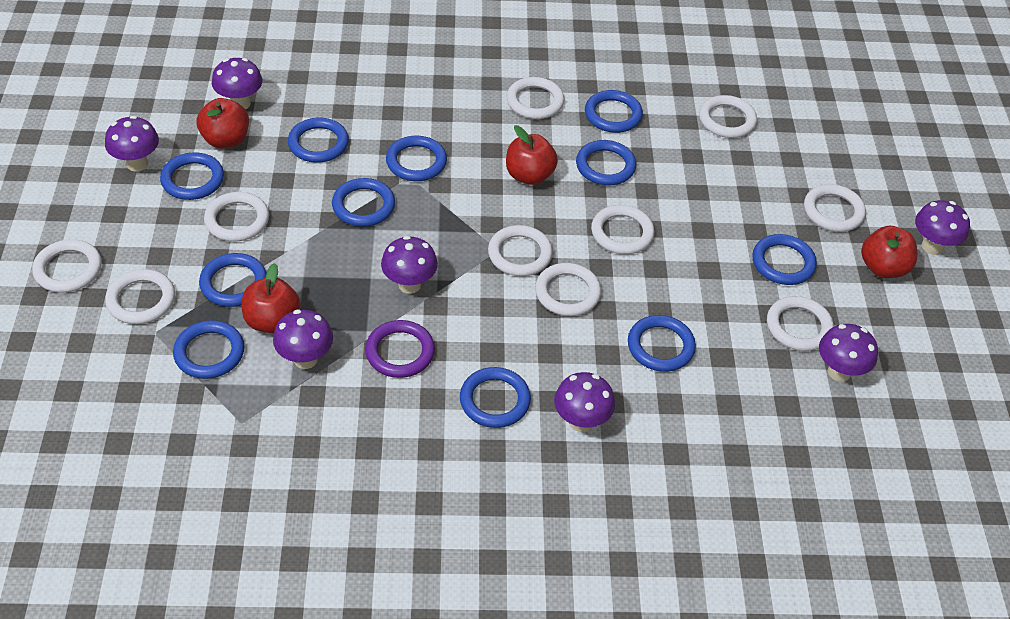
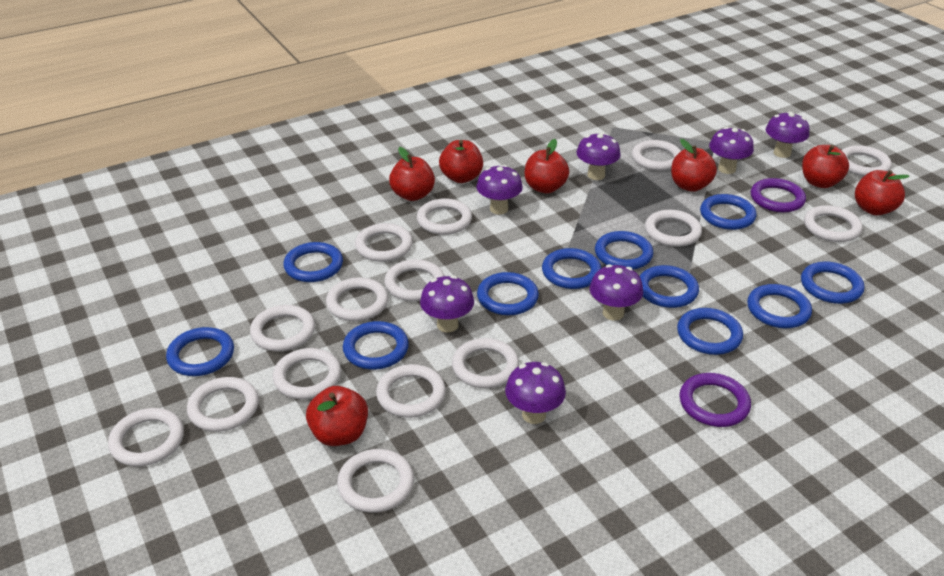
purple ring: [365,320,435,378] = 1 -> [680,373,751,427] [751,178,806,212] = 2
red apple: [197,98,249,149] [242,263,300,333] [506,125,558,185] [861,226,917,278] = 4 -> [306,386,368,446] [389,147,435,201] [439,140,483,183] [525,139,569,193] [671,139,717,192] [802,145,849,188] [855,170,910,215] = 7
white ring: [32,239,102,293] [105,269,175,324] [204,192,269,242] [488,225,553,276] [507,77,564,119] [535,263,601,316] [591,205,655,254] [699,95,757,138] [767,296,834,351] [804,184,866,232] = 10 -> [108,408,184,466] [187,377,259,432] [250,305,315,351] [273,348,341,399] [326,277,388,321] [337,449,414,513] [355,223,413,262] [376,364,446,418] [384,259,444,301] [417,199,472,235] [452,338,519,388] [632,140,681,171] [645,210,702,247] [804,205,862,242] [842,145,892,176] = 15

